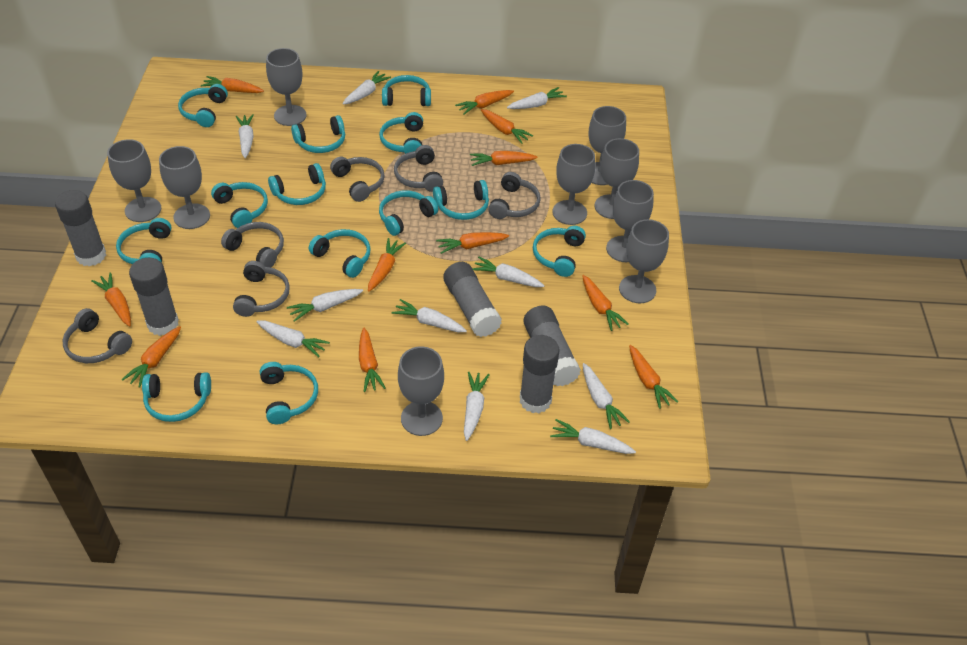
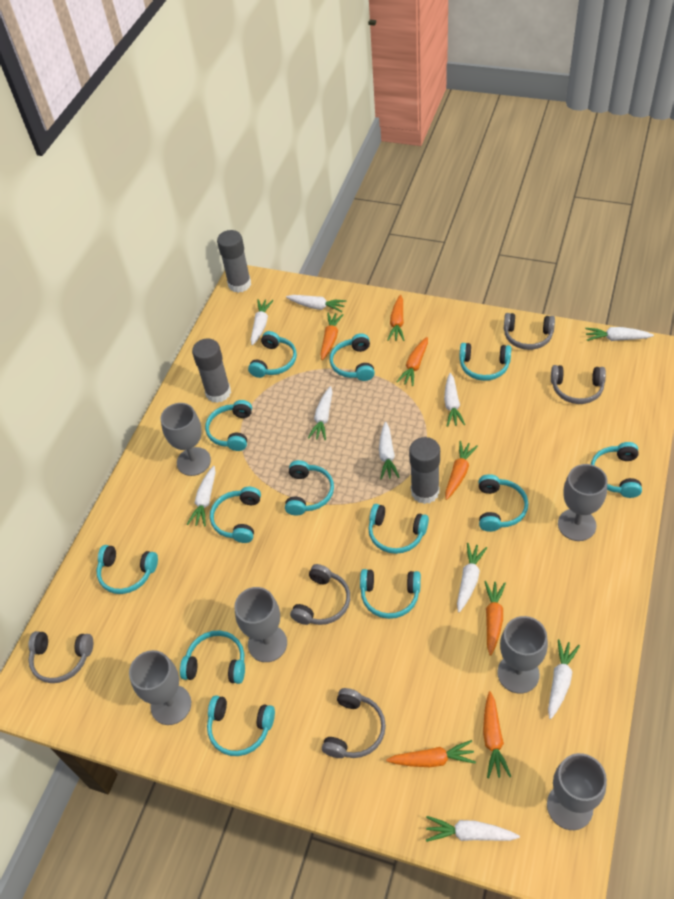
grey glue stick: [55,190,106,266] [129,258,179,336] [443,262,502,337] [520,335,560,413] [523,306,581,386] = 5 -> [192,339,231,403] [217,230,251,293] [409,437,440,504] = 3
grey goblet: [107,139,162,222] [159,146,210,229] [266,48,307,126] [398,346,444,436] [553,144,595,225] [589,106,626,185] [595,138,639,219] [606,180,654,262] [619,219,669,303] = 9 -> [129,650,191,725] [161,403,211,476] [234,587,287,662] [497,616,548,694] [547,753,607,830] [558,464,607,541] = 6
grey headphones: [63,308,132,363] [221,222,284,268] [233,261,290,317] [330,157,384,202] [394,145,443,192] [488,172,541,219] = 6 -> [28,631,93,683] [290,564,350,625] [322,688,386,758] [504,313,555,350] [551,365,606,404] = 5
orange carrot: [91,272,131,326] [121,326,181,388] [201,76,264,93] [359,327,386,392] [368,238,406,292] [436,232,509,254] [455,90,514,114] [470,151,538,166] [481,109,533,144] [582,275,629,331] [629,345,678,409] = 11 -> [320,313,344,360] [386,740,476,767] [387,295,405,341] [397,337,428,386] [445,441,478,500] [483,691,511,778] [484,581,506,656] = 7

